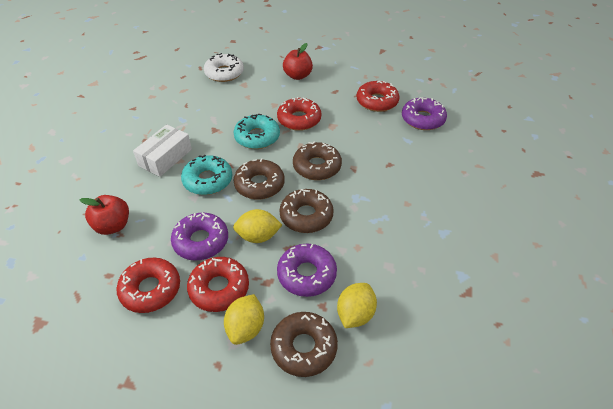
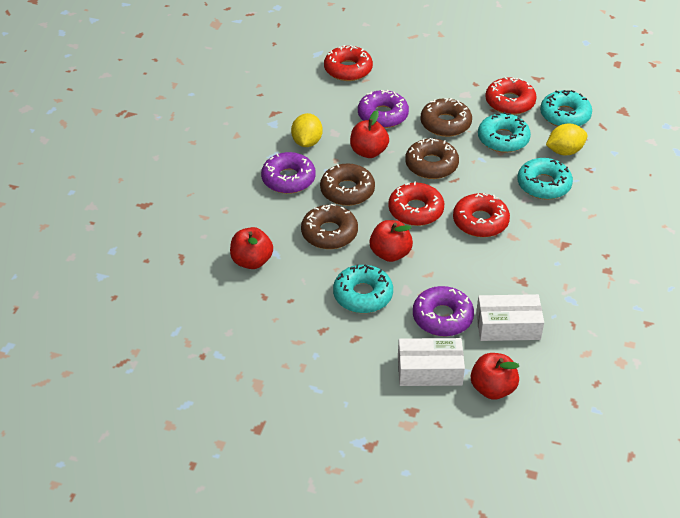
red apple: [80,195,129,235] [283,43,313,80] = 2 -> [230,227,273,269] [350,110,389,158] [370,220,413,262] [471,353,520,400] = 4
turquoise donut: [181,155,232,195] [234,114,280,149] = 2 -> [333,264,393,313] [478,112,531,153] [517,158,573,200] [540,90,592,127] = 4
white box: [133,124,192,177] = 1 -> [398,338,465,386] [476,294,544,341] = 2
white donut: [204,53,244,82] = 1 -> none = 0
yellow lemon: [224,294,264,345] [233,209,282,243] [337,283,377,328] = 3 -> [291,113,323,147] [546,124,588,155] = 2

